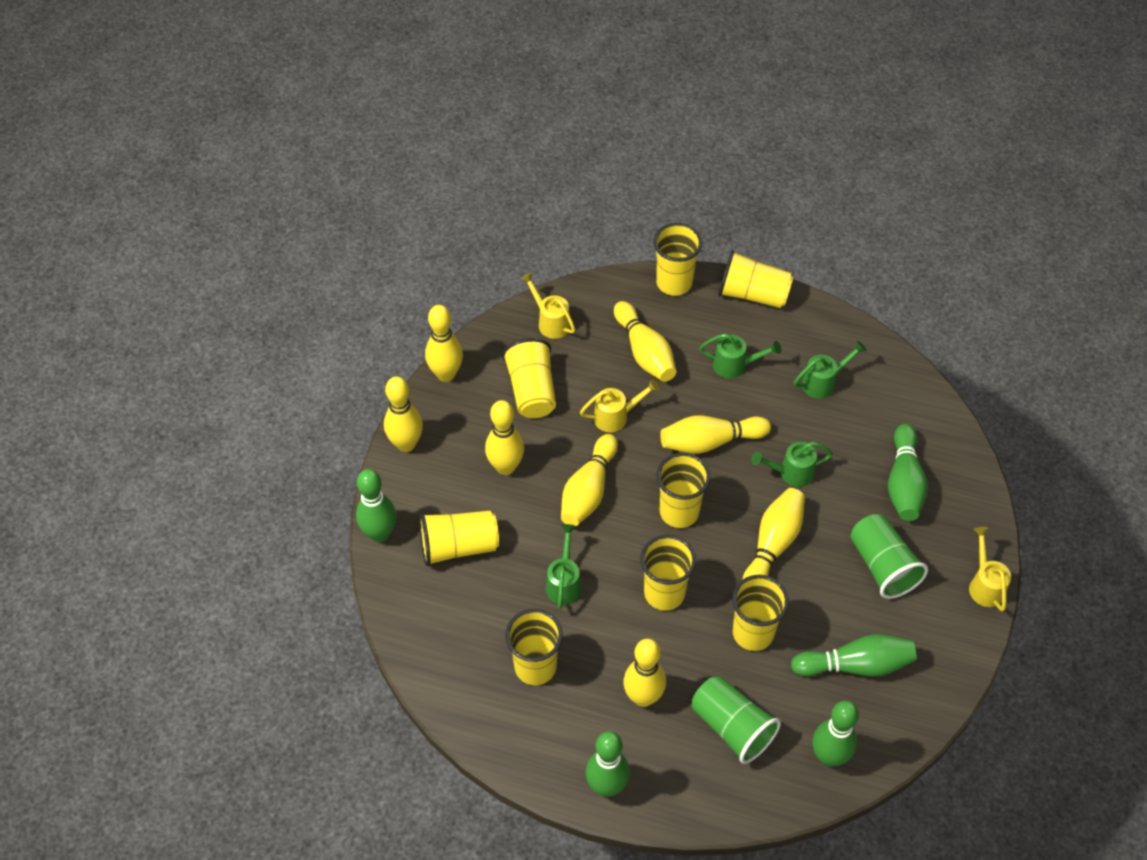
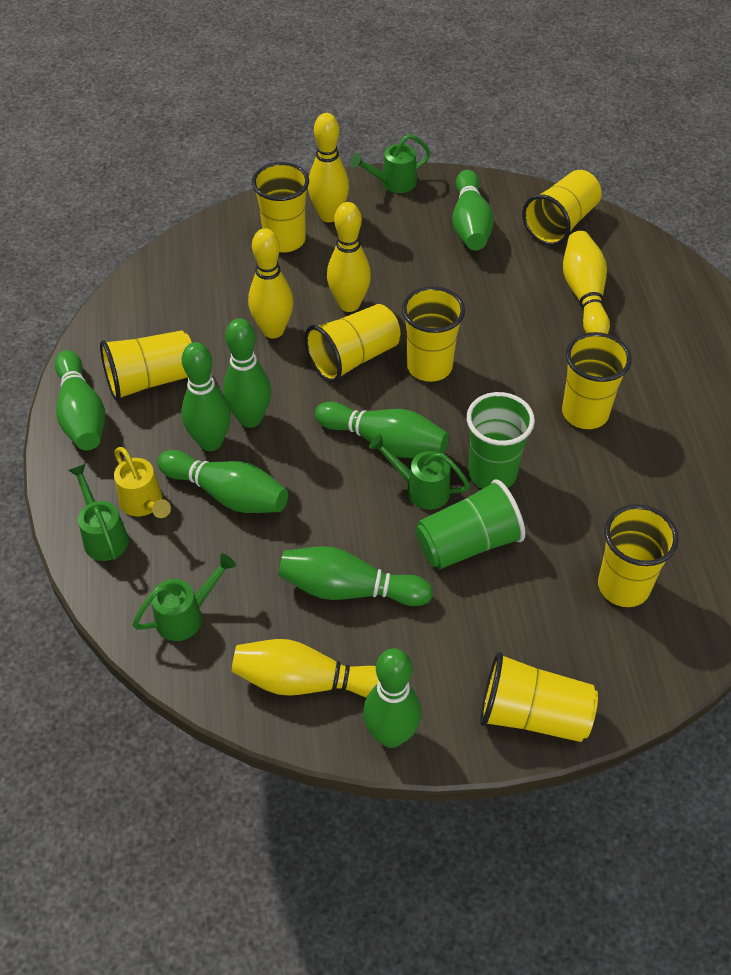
green bowling pin: [356,469,397,542] [586,731,630,797] [791,634,916,677] [812,700,859,767] [888,424,928,521] = 5 -> [55,350,105,450] [157,450,288,513] [181,342,231,451] [223,318,271,428] [279,546,433,606] [315,402,449,458] [363,648,421,748] [452,170,494,250] = 8
yellow bowling pin: [384,377,423,452] [425,305,463,382] [485,400,524,475] [561,434,618,526] [614,301,676,382] [623,639,666,707] [660,415,771,454] [742,488,805,580] = 8 -> [232,639,379,698] [248,228,293,338] [308,113,349,222] [327,202,371,312] [563,231,610,334] = 5
yellow watering can: [520,272,575,339] [580,379,660,432] [969,527,1011,611] = 3 -> [114,447,171,518] = 1

